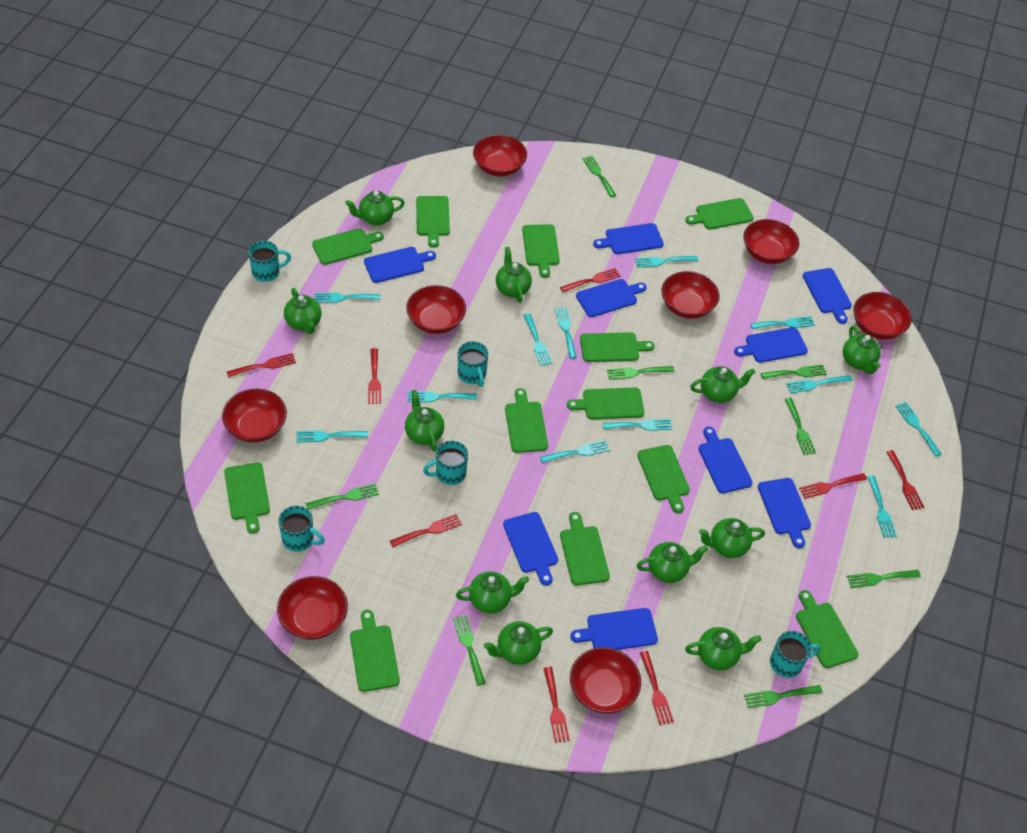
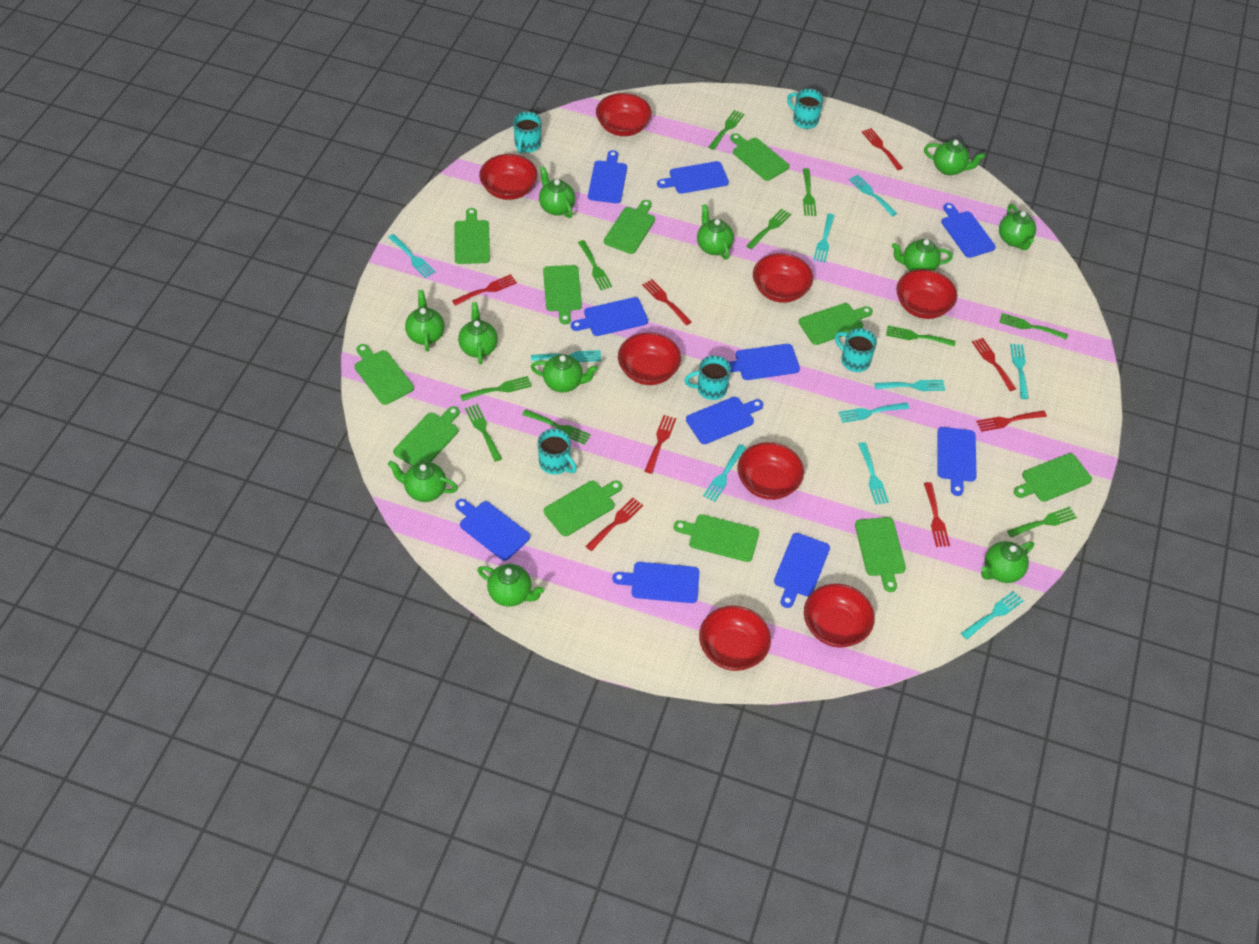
blue cutting board: [364,247,436,283] [503,512,558,585] [570,608,658,650] [576,279,647,317] [593,223,664,254] [698,427,753,493] [734,327,808,363] [758,478,811,548] [803,268,852,324] = 9 -> [455,499,530,561] [571,297,648,336] [588,150,627,203] [612,562,699,603] [657,161,729,194] [686,397,763,444] [729,344,800,380] [774,533,830,608] [937,427,977,496] [941,203,996,258] = 10
green cutting board: [224,462,270,534] [312,228,384,265] [350,610,400,692] [416,196,450,248] [505,388,548,453] [522,224,560,278] [560,512,610,586] [567,387,644,419] [580,332,655,362] [637,445,690,513] [685,198,754,230] [796,590,858,668] = 12 -> [354,344,414,405] [393,406,460,466] [454,208,490,264] [543,265,582,325] [544,480,622,536] [604,200,655,254] [674,514,759,562] [730,133,789,181] [799,303,873,345] [855,517,906,592] [1014,453,1092,502] = 11
green fork: [305,483,379,510] [453,615,486,686] [582,156,616,197] [607,366,675,379] [744,685,823,708] [761,365,827,379] [785,398,816,455] [847,570,921,588] = 8 -> [460,376,532,401] [465,404,502,462] [522,409,591,445] [578,240,612,290] [709,110,744,150] [746,209,791,250] [803,168,816,216] [886,326,955,347] [999,313,1068,340] [1007,507,1077,538] = 10
turquoise fork: [296,430,368,443] [315,293,380,303] [408,391,477,402] [523,313,552,366] [540,440,609,463] [555,307,577,359] [603,419,672,431] [635,256,698,268] [750,316,815,329] [786,375,852,393] [868,476,897,538] [895,402,941,456] = 12 -> [388,234,436,278] [531,350,601,362] [703,444,746,502] [813,213,835,263] [838,402,909,423] [849,174,897,216] [858,442,889,505] [875,380,945,391] [961,591,1023,639] [1010,344,1029,399] = 10

